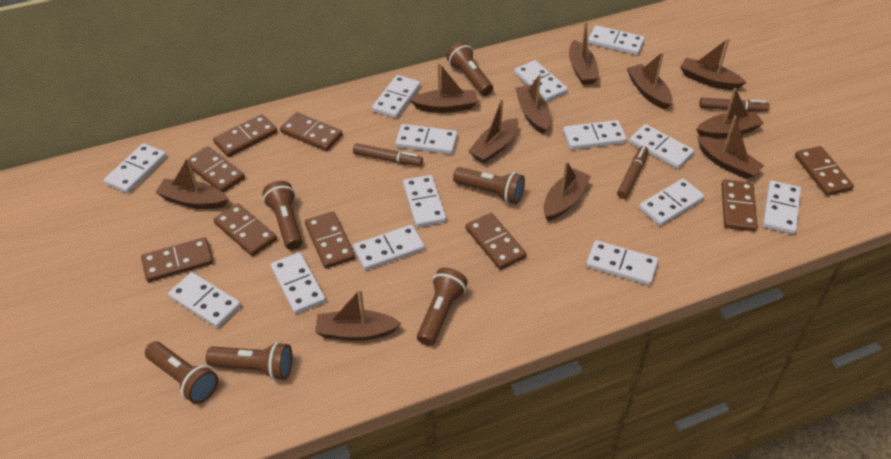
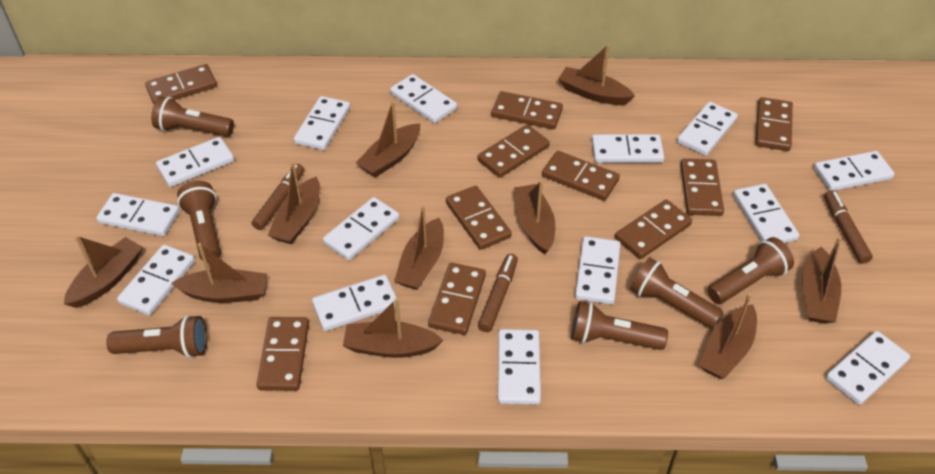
brown boat: [155,157,228,209] [315,289,401,341] [410,63,478,113] [468,99,518,163] [515,74,550,134] [543,161,591,221] [569,21,599,85] [627,52,672,110] [680,38,747,90] [696,88,764,139] [697,115,764,179] = 11 -> [64,236,143,308] [172,243,267,303] [268,162,320,244] [343,298,443,358] [356,101,420,177] [394,205,444,290] [514,180,555,255] [558,44,635,105] [699,293,757,379] [802,237,842,324] = 10
brown domino: [141,237,213,282] [185,146,245,193] [213,114,277,157] [213,203,277,256] [280,112,343,151] [305,211,355,269] [466,213,526,270] [721,180,758,232] [795,146,854,196] = 9 -> [145,64,217,104] [256,317,309,391] [428,263,486,335] [446,186,512,250] [478,125,550,178] [491,91,563,129] [542,151,620,201] [615,200,692,259] [680,159,724,216] [756,97,793,151] = 10

